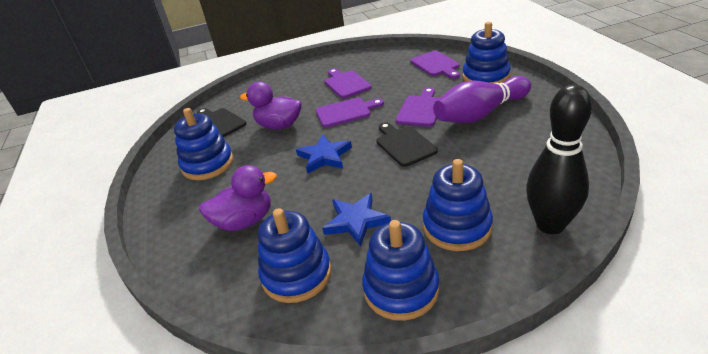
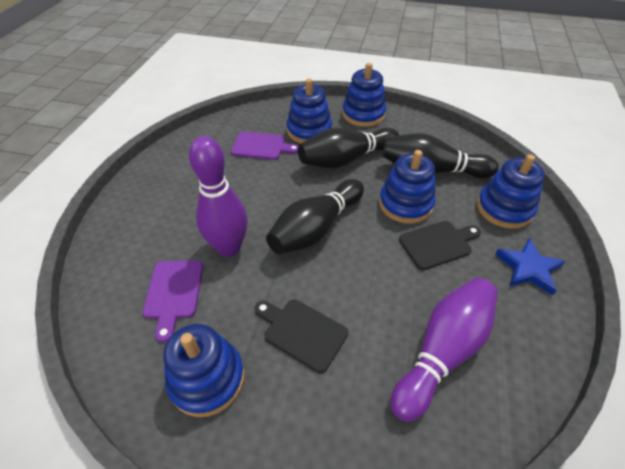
black bowling pin: [526,84,592,234] = 1 -> [266,179,364,254] [298,128,399,168] [383,133,499,178] = 3
blue star: [296,134,352,174] [322,193,391,247] = 2 -> [495,238,565,295] = 1
purple bowling pin: [433,76,531,123] = 1 -> [189,136,248,257] [391,278,498,422] = 2
purple cutting board: [316,97,384,128] [325,68,372,98] [396,87,440,127] [410,51,460,79] = 4 -> [143,260,203,343] [231,132,299,160] = 2
purple duck: [199,165,277,231] [240,82,302,130] = 2 -> none = 0

